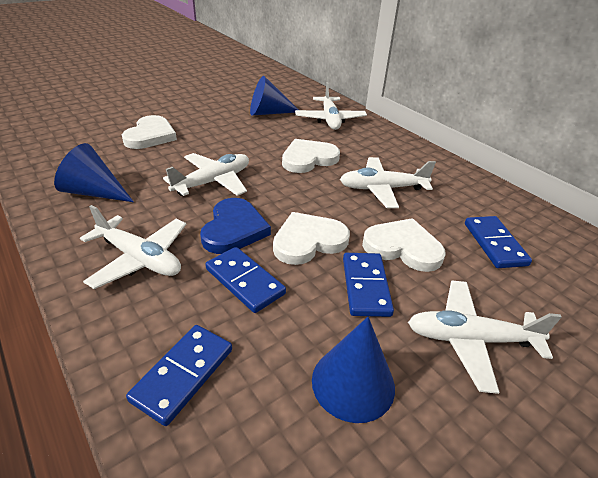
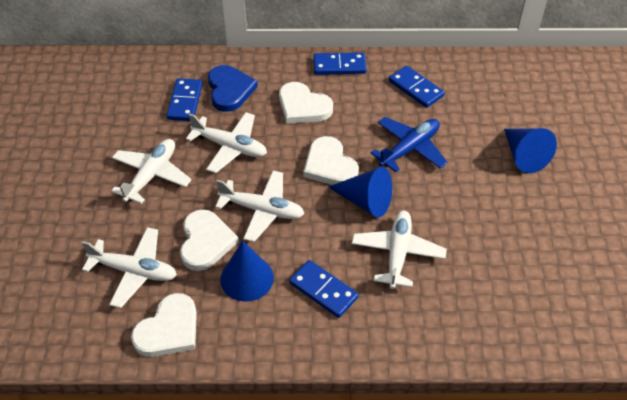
blue plane: none = 0 -> [371,117,448,172] = 1

